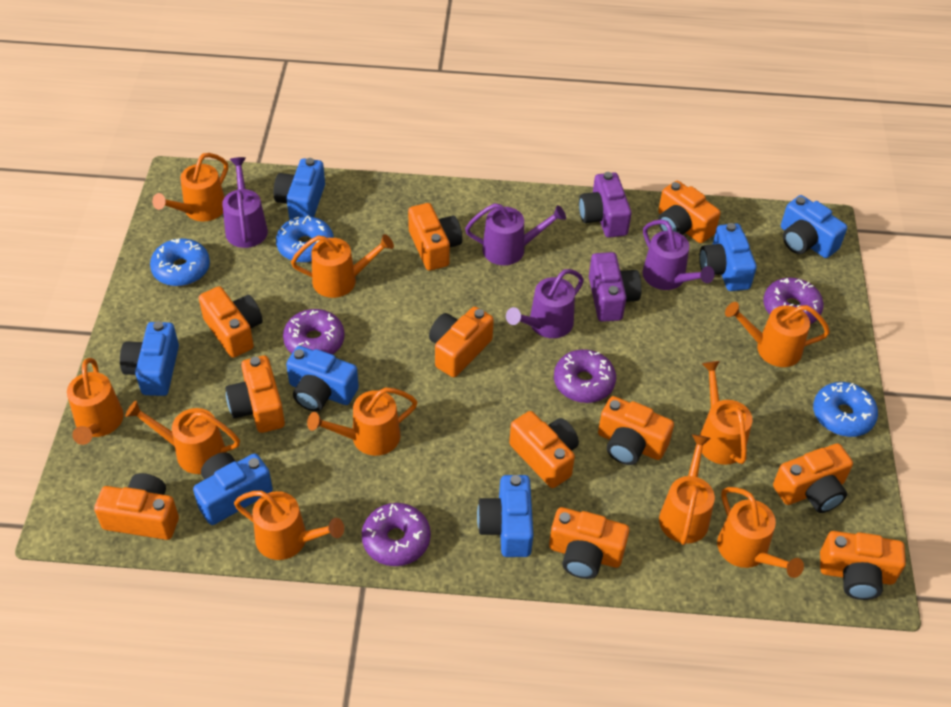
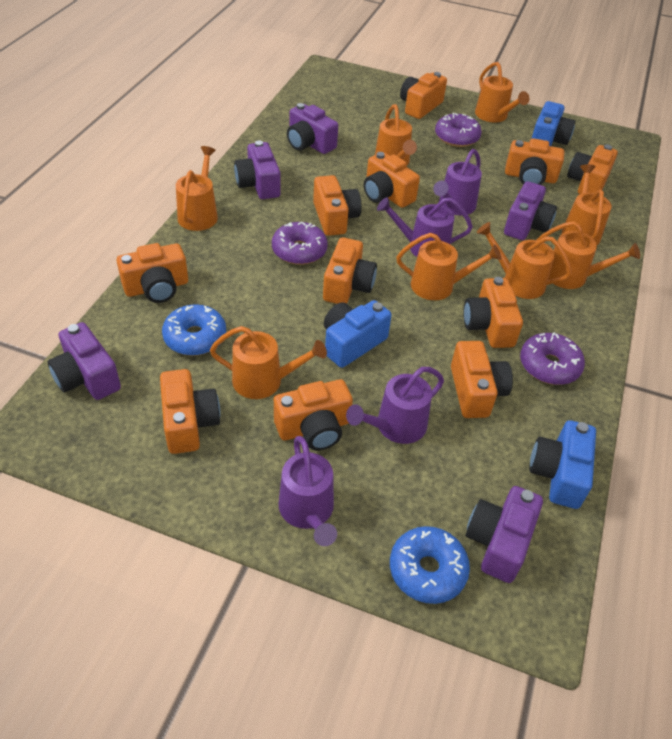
blue camera: [120,321,179,396] [193,452,273,525] [273,158,325,220] [286,346,359,412] [477,475,533,557] [699,223,757,291] [781,195,847,258] = 7 -> [324,300,392,368] [529,420,596,509] [531,101,575,146] = 3
blue donut: [150,238,210,286] [276,216,334,263] [813,382,878,437] = 3 -> [162,304,226,356] [390,526,470,604] = 2
orange watering can: [67,358,124,445] [125,401,240,474] [152,153,228,222] [234,491,344,560] [291,234,394,298] [307,387,417,456] [659,434,715,545] [700,361,752,465] [717,487,804,578] [725,302,830,367] = 10 -> [176,146,218,231] [210,326,327,399] [375,104,417,166] [396,233,502,300] [475,62,529,122] [477,222,572,299] [537,221,640,289] [562,164,612,245] = 8
purple camera: [579,172,632,238] [589,252,642,322] = 2 -> [47,322,121,400] [234,141,281,199] [287,103,338,154] [466,486,543,583] [504,181,557,240] = 5
purple donut: [283,309,345,355] [362,503,431,566] [554,349,616,403] [763,278,824,324] = 4 -> [272,222,328,265] [435,113,482,147] [520,332,585,385] = 3

